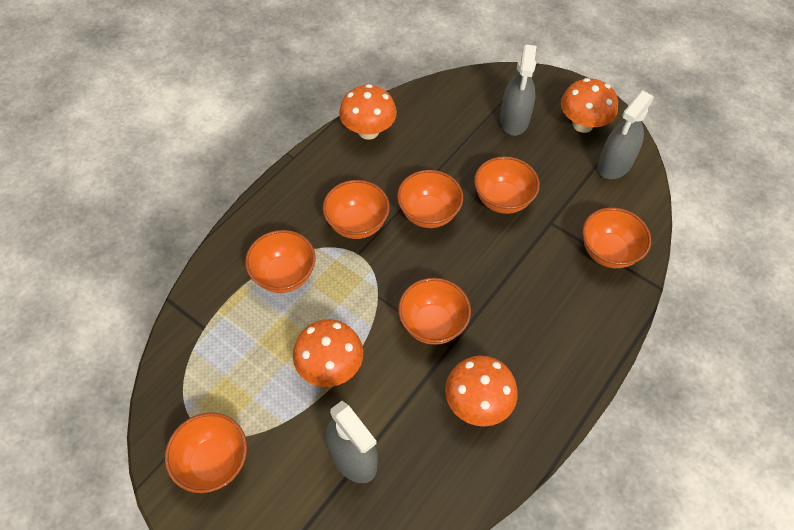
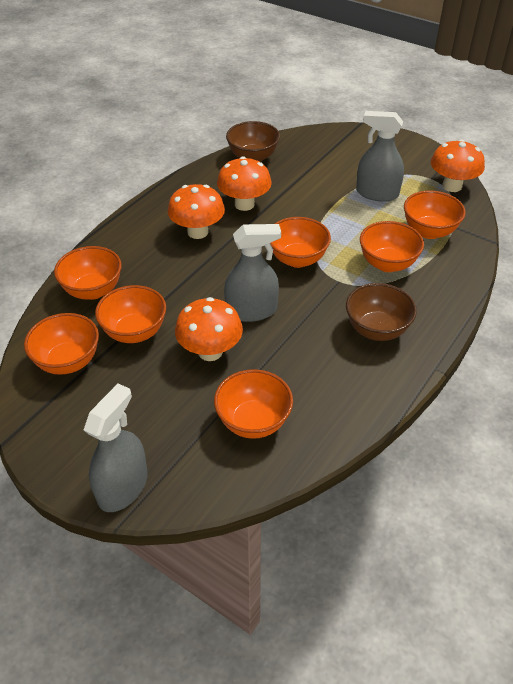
brown bowl: none = 0 -> [226,121,280,162] [346,283,417,341] = 2

